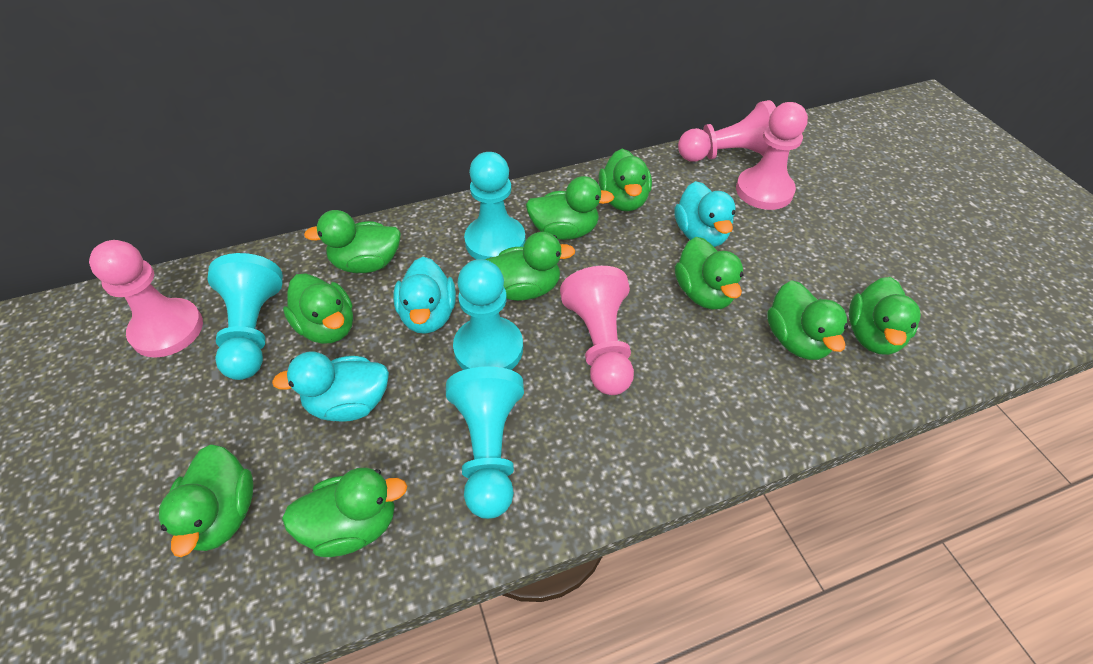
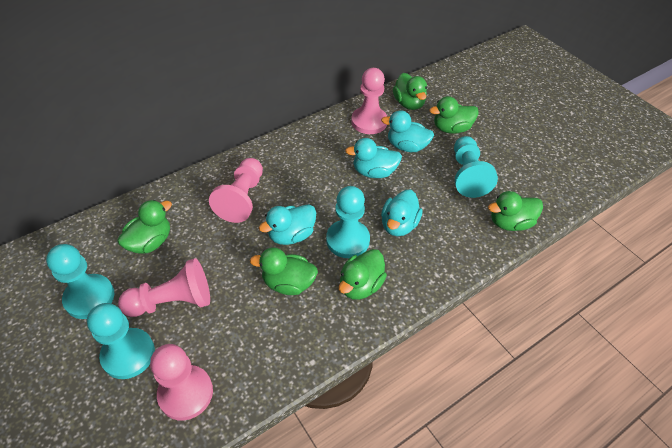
green duck: [159,445,254,557] [282,468,407,557] [283,273,353,344] [304,210,401,273] [484,232,576,301] [526,176,614,240] [598,149,652,211] [675,237,743,309] [767,280,848,360] [849,277,921,355] = 10 -> [117,200,172,254] [250,247,318,295] [339,249,387,300] [393,73,427,110] [429,96,479,134] [488,191,543,231] = 6
turquoise duck: [272,351,389,422] [393,257,456,334] [674,181,736,247] = 3 -> [259,204,316,245] [345,138,402,178] [381,110,434,152] [381,190,422,236] = 4

